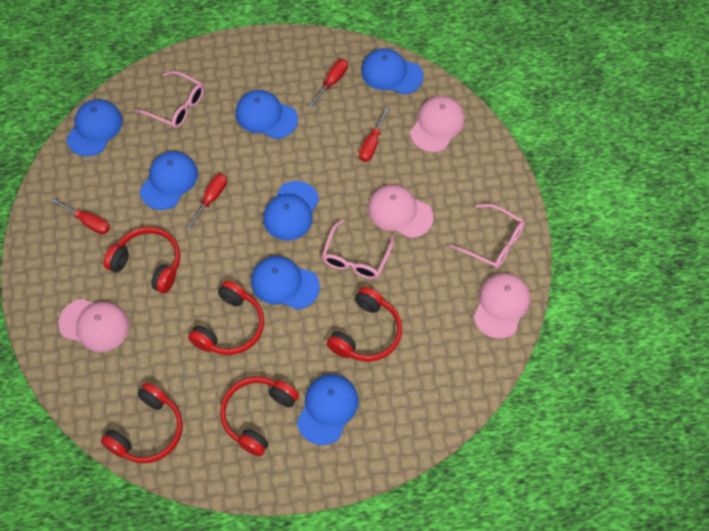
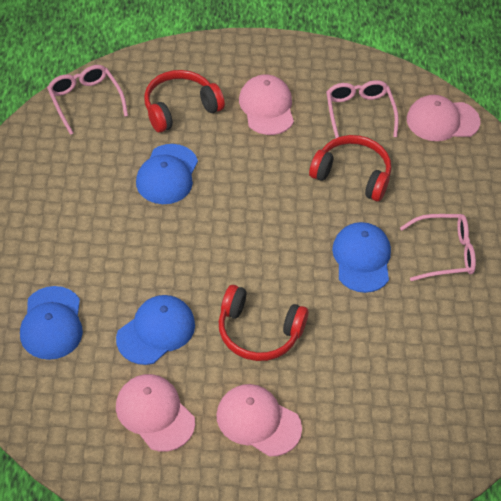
blue cap: [66,99,123,156] [140,151,198,210] [236,90,298,139] [251,256,320,310] [263,181,319,240] [297,374,358,445] [361,48,423,95] = 7 -> [20,286,83,360] [116,295,195,365] [136,144,198,204] [332,222,391,293] = 4
red headphones: [101,382,182,463] [103,227,180,293] [188,281,264,355] [220,376,299,457] [327,287,402,362] = 5 -> [144,70,225,133] [219,285,309,361] [309,135,391,202] = 3
red screwdriver: [51,198,110,234] [186,174,227,230] [309,59,348,108] [359,107,389,162] = 4 -> none = 0

